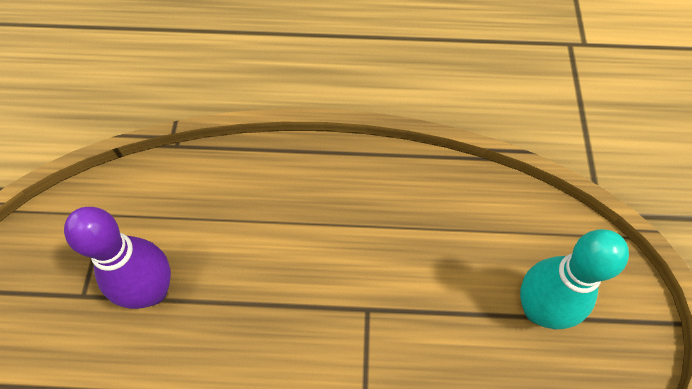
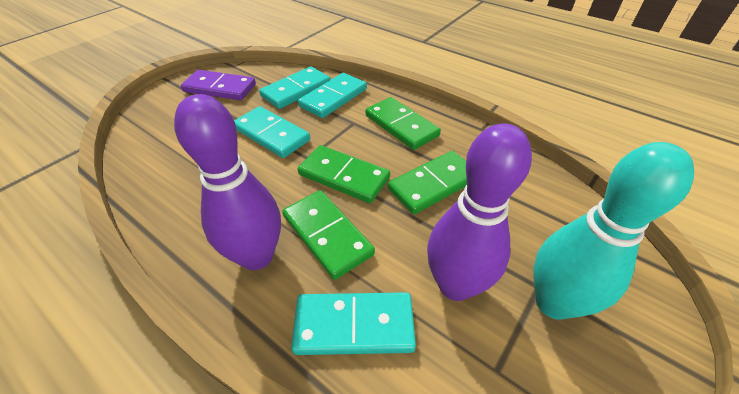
green domino: none = 0 -> [282,190,375,280] [298,145,390,203] [365,97,441,150] [388,151,467,214] = 4
purple bowling pin: [64,207,171,309] = 1 -> [174,94,281,270] [427,123,532,301] = 2
purple domino: none = 0 -> [181,70,256,100] = 1
turquoise domino: none = 0 -> [234,106,310,158] [259,67,331,109] [291,292,416,355] [298,73,367,118] = 4

